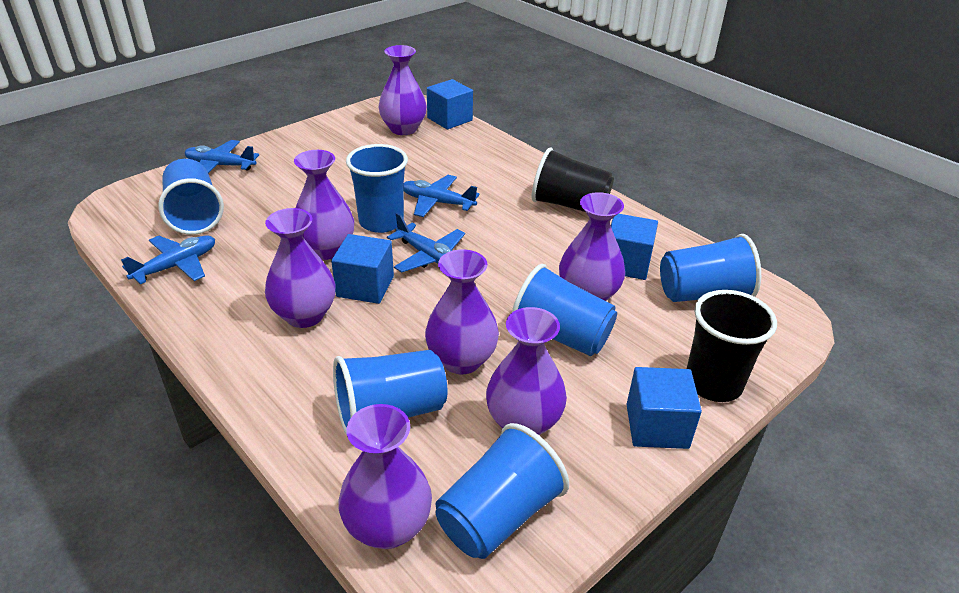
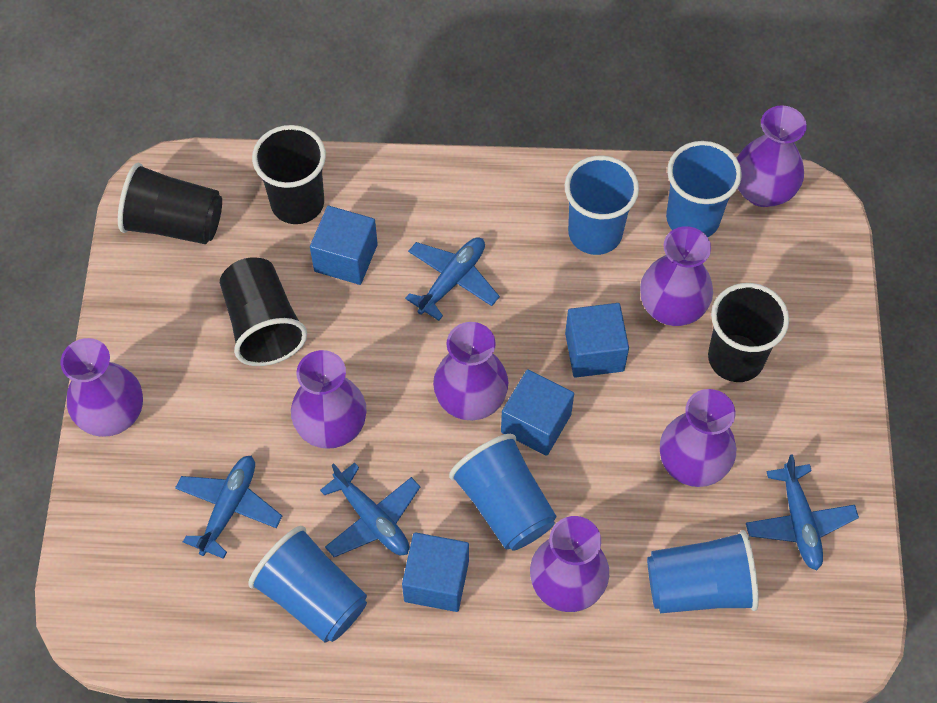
black cup: [531,148,614,212] [687,290,777,402] = 2 -> [118,163,222,244] [220,257,307,366] [252,125,326,224] [708,283,789,382] = 4
blue cup: [158,159,224,235] [333,350,448,435] [346,144,408,233] [435,423,569,559] [512,264,617,356] [660,234,761,302] = 6 -> [248,526,367,643] [449,434,557,551] [565,156,639,255] [647,530,759,613] [666,141,742,237] = 5

